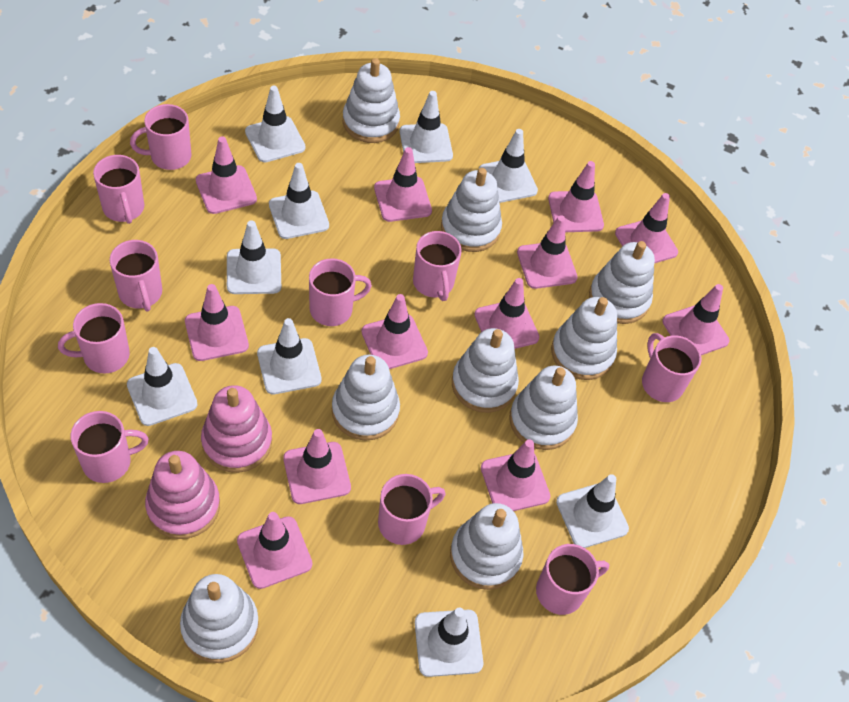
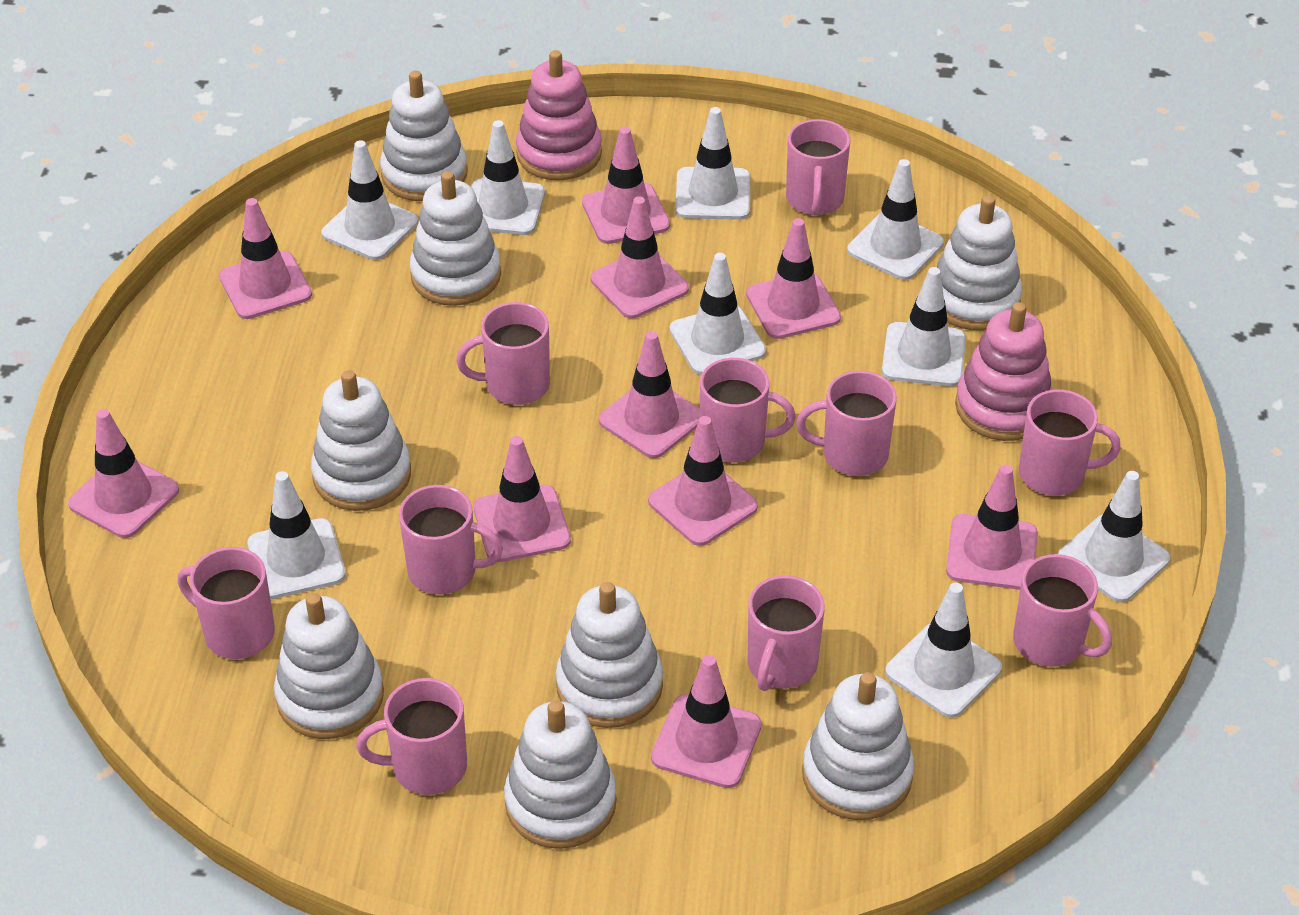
pink traffic cone: [185,284,249,361] [196,137,257,214] [237,512,312,589] [283,429,351,504] [361,294,428,369] [374,147,432,222] [474,278,539,349] [481,439,550,511] [517,215,578,289] [548,161,604,232] [615,193,678,263] [662,284,729,355] = 12 -> [68,409,179,538] [219,198,312,319] [473,436,571,562] [582,127,670,244] [591,196,689,319] [599,331,700,458] [648,416,758,546] [651,655,762,788] [746,218,841,339] [946,465,1038,590] = 10
white stacking toy: [180,574,259,663] [332,355,400,441] [343,58,400,143] [441,168,502,252] [450,503,523,590] [452,328,519,413] [509,366,578,450] [551,297,617,380] [589,241,655,324] = 9 -> [274,593,384,739] [311,370,411,511] [380,71,468,201] [410,171,501,306] [504,700,617,849] [555,582,663,728] [802,672,914,820] [937,195,1022,330] = 8

